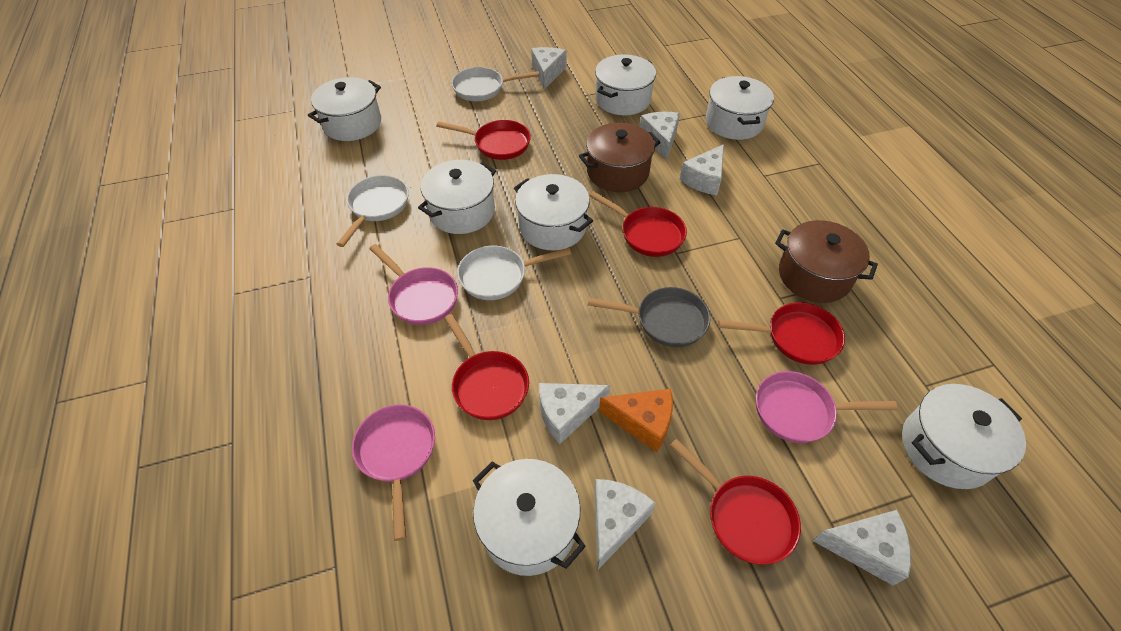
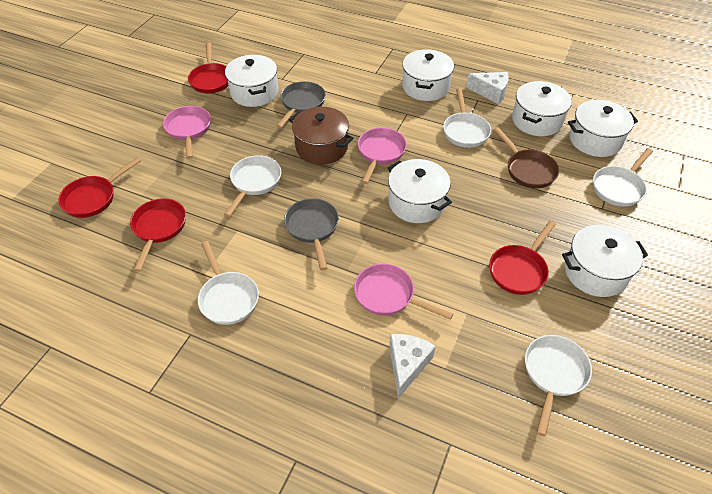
brown pan: none = 0 -> [494,127,559,189] = 1
brown pot: [579,123,661,192] [775,220,878,303] = 2 -> [289,107,354,165] = 1
grey pan: [588,287,711,347] = 1 -> [276,81,326,128] [284,198,339,270] = 2
orange cheese: [599,389,673,452] = 1 -> none = 0
red pan: [437,120,531,160] [444,314,529,420] [589,191,687,257] [670,439,801,565] [718,302,845,365] = 5 -> [58,157,141,218] [130,198,186,272] [188,42,229,93] [489,221,556,295] = 4
white cheese: [531,47,566,90] [539,383,610,444] [594,479,656,569] [640,112,680,160] [680,144,724,195] [813,510,911,586] = 6 -> [389,334,436,398] [466,72,509,104] = 2
white pan: [337,175,409,247] [452,67,540,101] [457,246,571,300] = 3 -> [198,241,259,325] [224,155,281,217] [443,88,491,148] [525,335,592,437] [593,148,653,207] = 5
white pot: [308,77,381,141] [418,160,496,234] [472,459,586,576] [514,174,593,250] [595,54,656,115] [706,76,774,140] [902,384,1026,489] = 7 -> [225,55,278,107] [388,159,452,223] [402,49,454,101] [512,81,572,136] [562,225,648,297] [568,100,638,157] = 6

